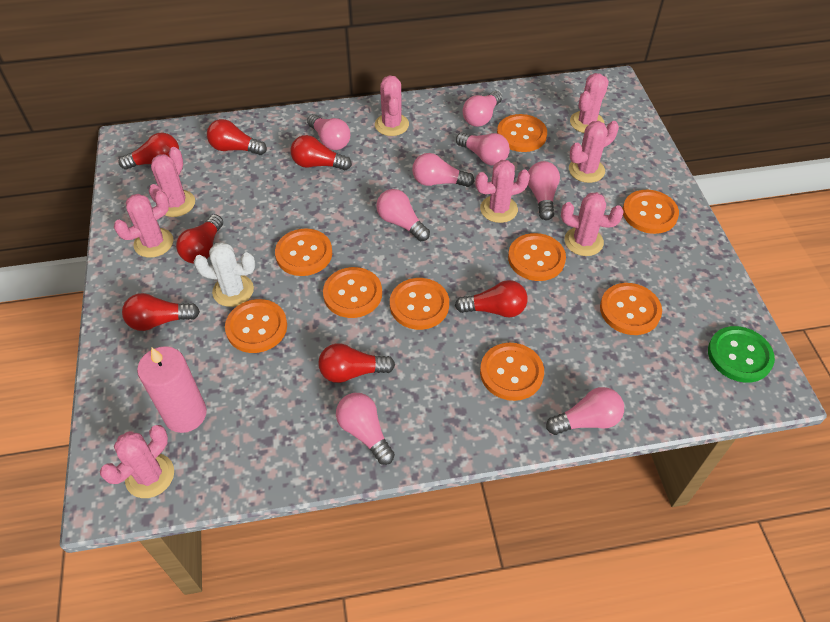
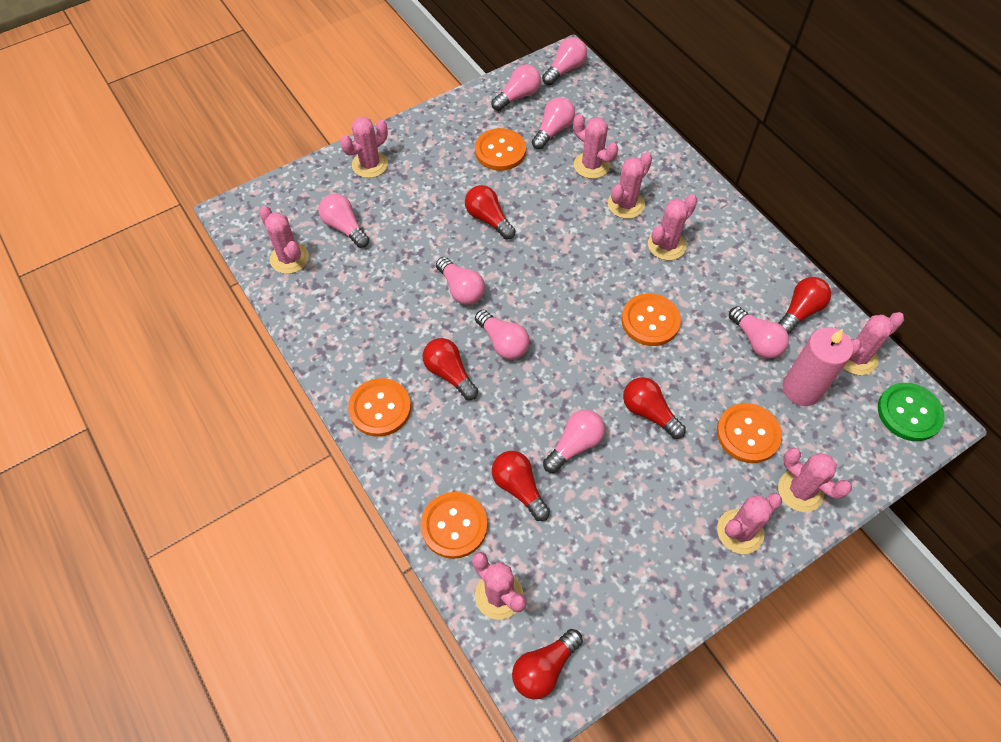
orange button: [225,299,287,353] [275,228,332,276] [323,267,382,318] [390,278,449,330] [480,343,544,401] [497,114,547,152] [508,233,566,281] [600,283,662,335] [623,190,679,234] = 9 -> [348,378,411,437] [421,492,488,559] [475,128,526,171] [621,293,681,346] [717,403,782,463] = 5
pink cactus: [100,425,174,498] [114,191,173,258] [149,147,195,217] [375,75,409,136] [475,160,530,223] [561,192,624,256] [569,121,619,183] [570,73,609,133] = 8 -> [259,206,309,274] [340,116,388,178] [472,552,527,620] [573,114,618,179] [608,152,652,219] [648,194,697,260] [717,493,782,554] [778,448,852,512] [843,312,904,375] = 9
red light bulb: [118,133,179,170] [122,293,200,331] [176,214,223,264] [207,119,267,155] [290,135,352,170] [318,343,395,383] [455,280,528,317] = 7 -> [423,338,478,400] [465,185,515,240] [492,451,550,521] [512,629,583,700] [623,377,686,439] [778,277,831,334] = 6
white cactus: [194,242,255,307] = 1 -> none = 0

